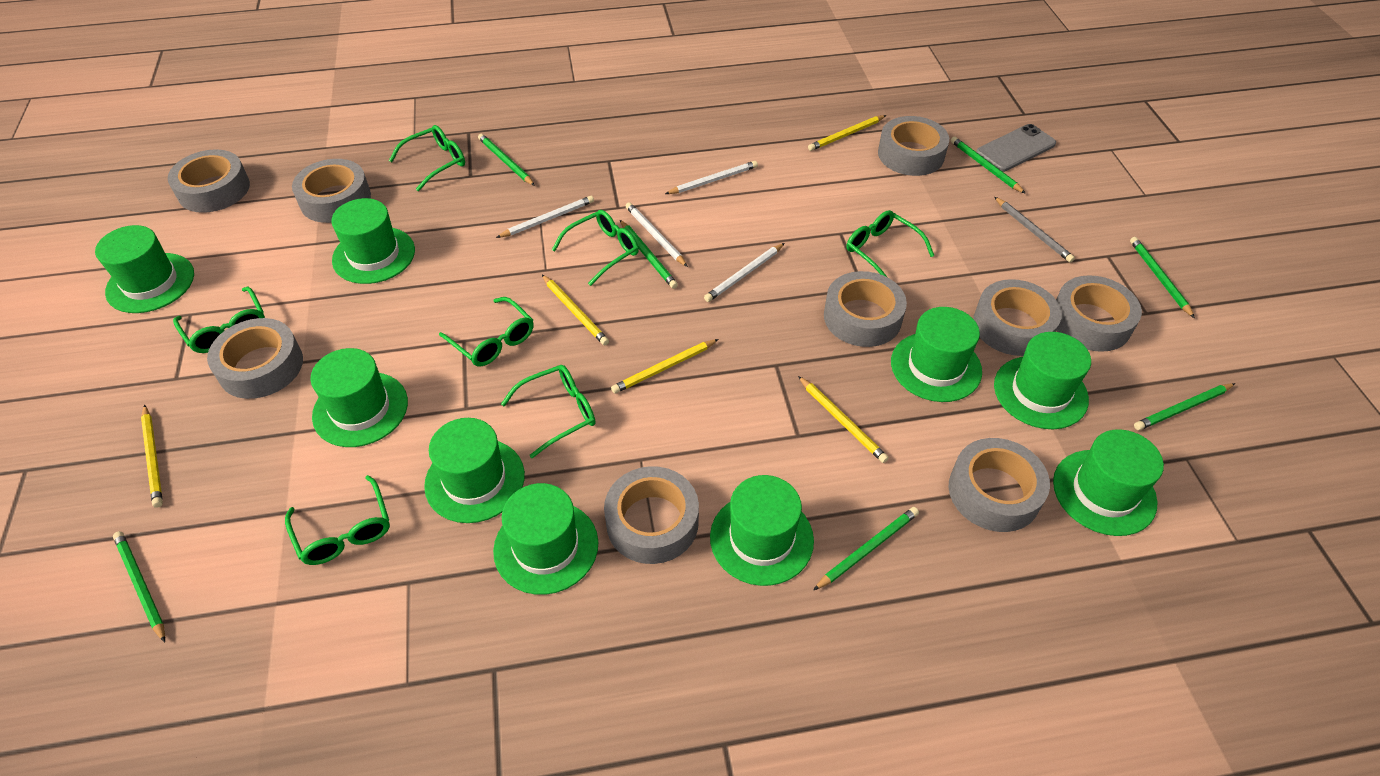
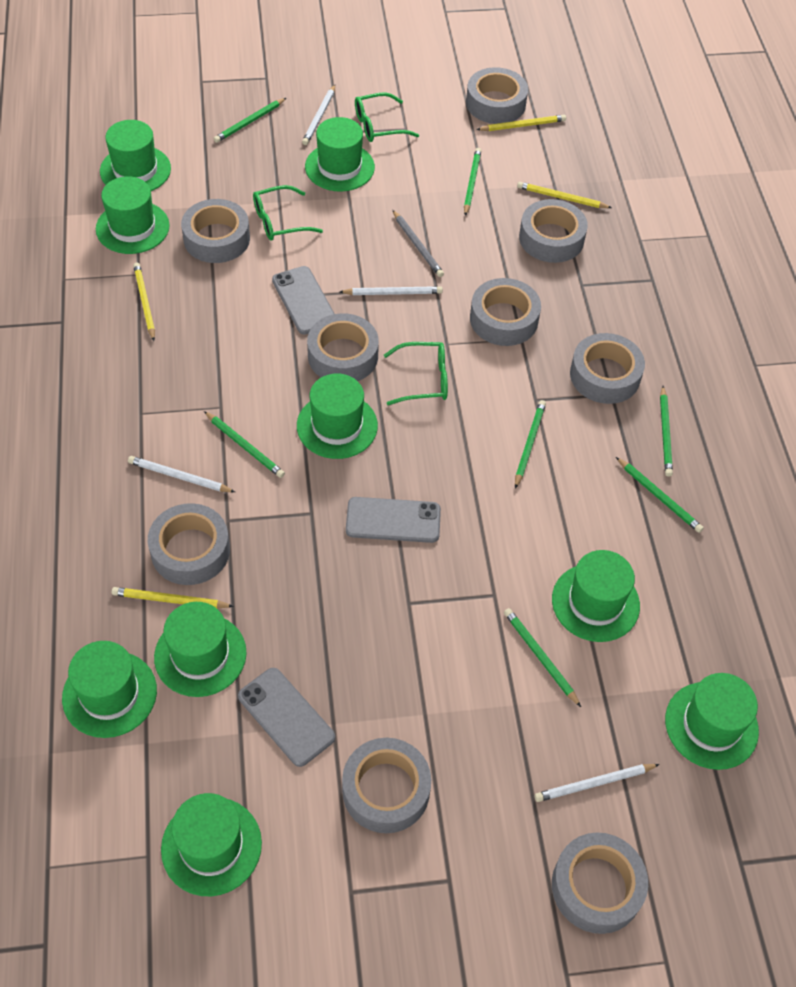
green glasses: [173,287,265,353] [285,475,390,565] [389,125,465,191] [439,297,534,366] [501,365,595,458] [552,210,639,286] [847,210,934,277] = 7 -> [253,185,323,241] [355,92,419,142] [384,342,448,405] = 3
grey phone: [976,124,1056,172] = 1 -> [238,668,335,767] [272,266,335,335] [346,497,441,543] = 3
yellow pencil: [141,405,163,508] [542,275,609,345] [611,339,719,394] [798,376,889,463] [808,115,886,151] = 5 -> [112,587,234,608] [133,263,155,341] [476,115,566,131] [517,182,612,208] = 4

